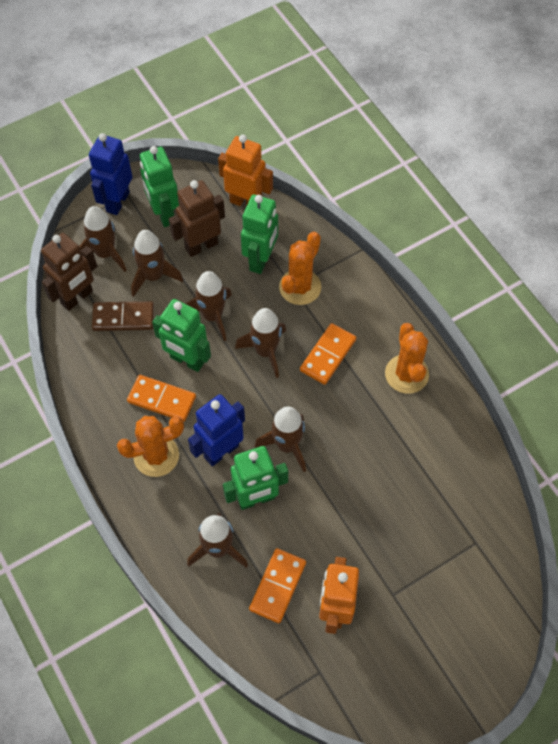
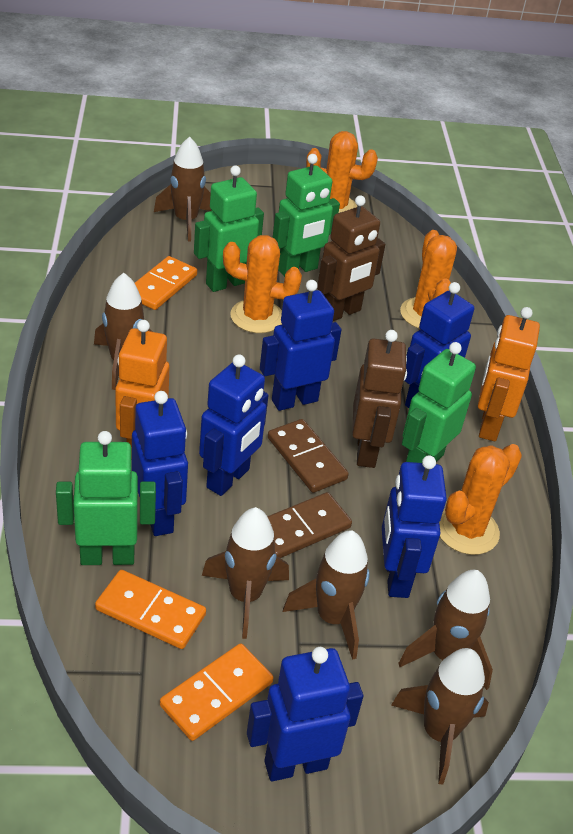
blue robot: [89,133,133,215] [188,394,245,466] = 2 -> [132,391,188,536] [199,354,269,496] [247,647,364,782] [260,280,342,411] [382,455,447,598] [405,282,474,408] = 6
brown domino: [92,301,154,331] = 1 -> [267,492,352,558] [268,419,349,493] = 2
orange cactus: [117,416,184,477] [279,232,321,305] [385,323,429,394] = 3 -> [223,235,302,333] [306,131,378,213] [400,230,457,329] [439,444,522,555] = 4

